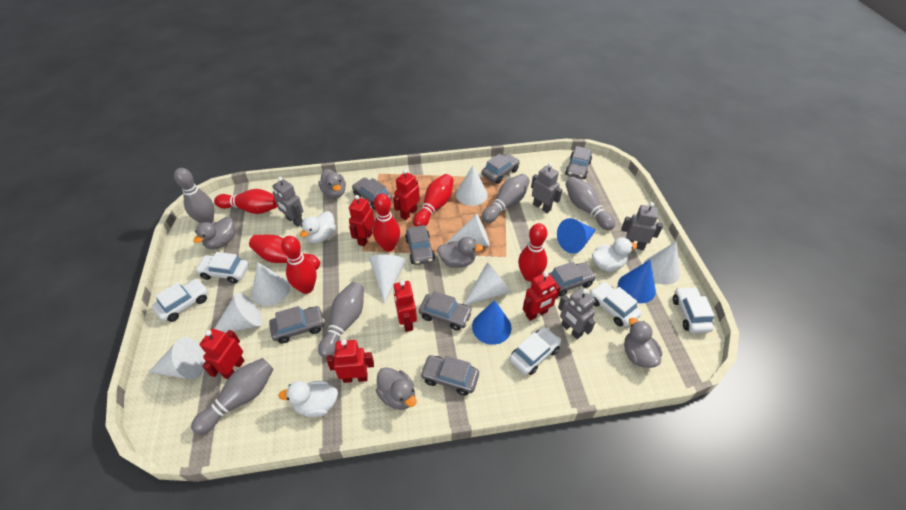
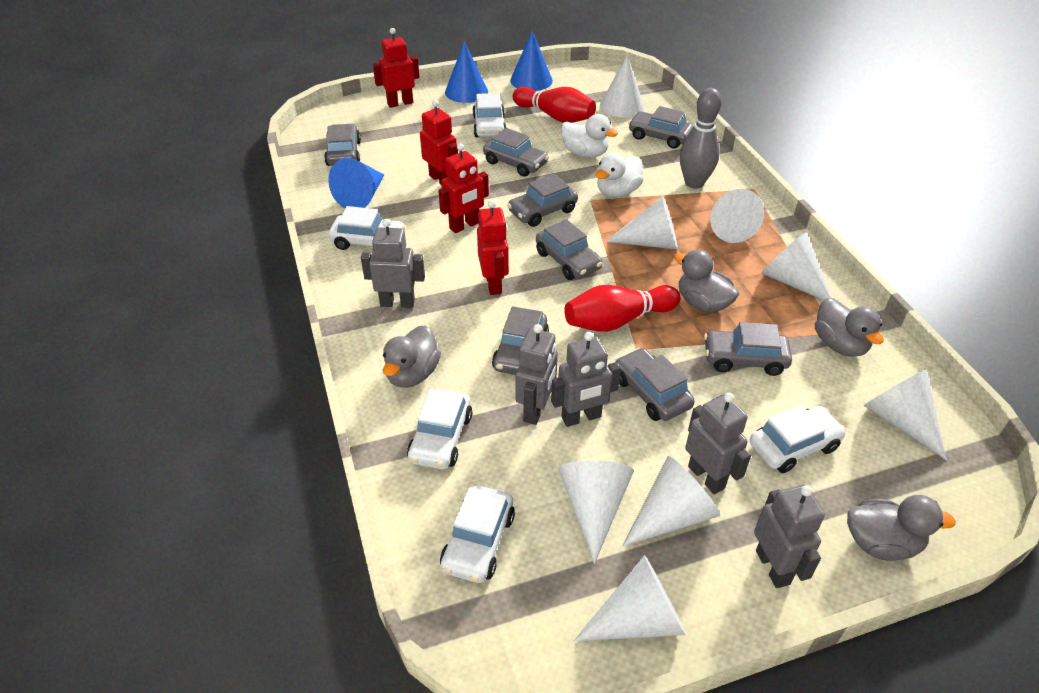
grey bowling pin: [174,168,214,224] [191,358,273,435] [318,282,364,358] [482,174,530,223] [565,177,615,231] = 5 -> [680,88,722,188] = 1
grey duck: [194,217,235,249] [318,169,346,198] [376,367,417,410] [437,237,483,268] [624,318,662,368] = 5 -> [383,326,441,388] [674,250,739,313] [815,298,884,357] [847,495,956,561] = 4
grey robot: [273,177,303,227] [531,163,562,213] [558,288,596,339] [621,202,663,250] = 4 -> [361,219,425,308] [516,324,558,425] [551,332,621,427] [685,393,751,494] [754,485,825,588] = 5
red bowling pin: [214,189,278,214] [249,235,320,270] [281,236,317,294] [373,193,400,252] [413,174,454,227] [518,223,547,282] = 6 -> [513,87,596,123] [564,285,681,332] = 2
red robot: [200,328,245,379] [327,340,374,383] [349,195,375,246] [393,169,420,220] [393,280,417,332] [523,272,561,321] = 6 -> [373,28,420,108] [420,100,458,184] [438,143,489,233] [477,200,509,295] = 4
white duck: [278,381,338,417] [300,211,336,243] [592,238,637,271] = 3 -> [561,114,618,158] [595,153,644,197] = 2

